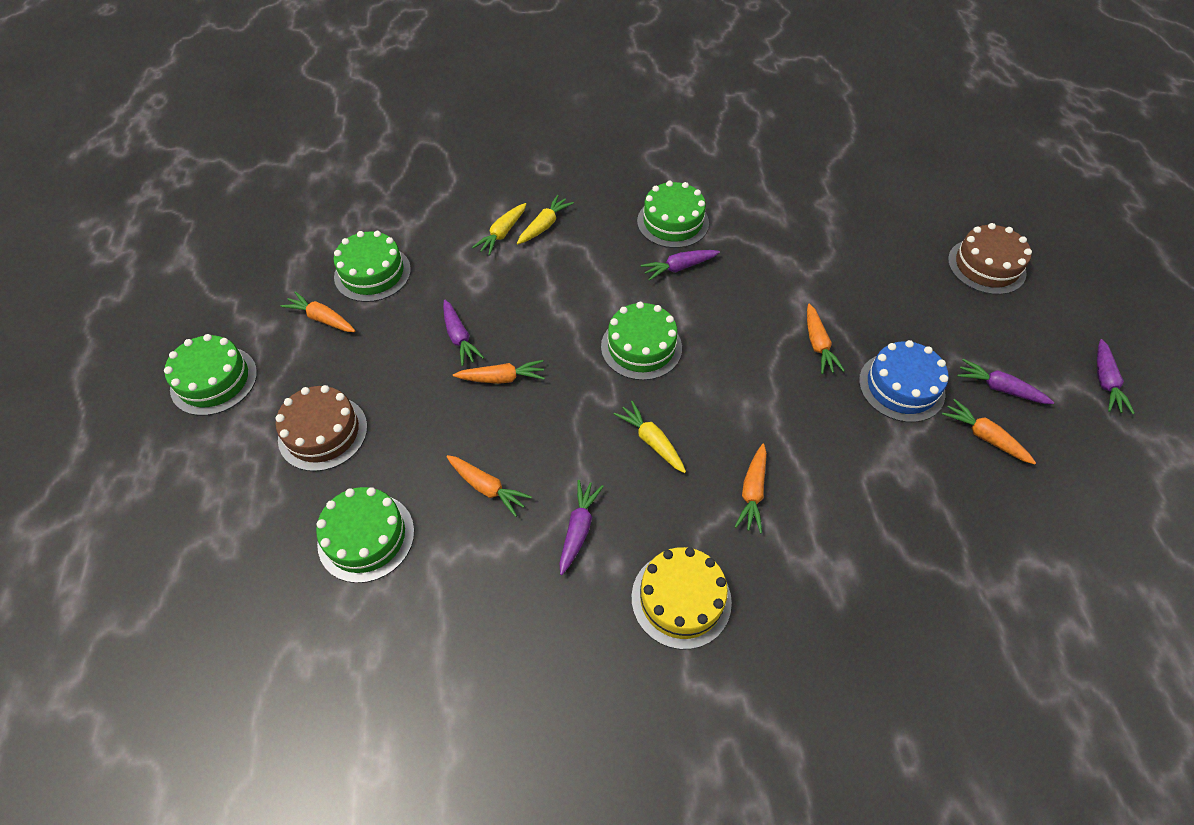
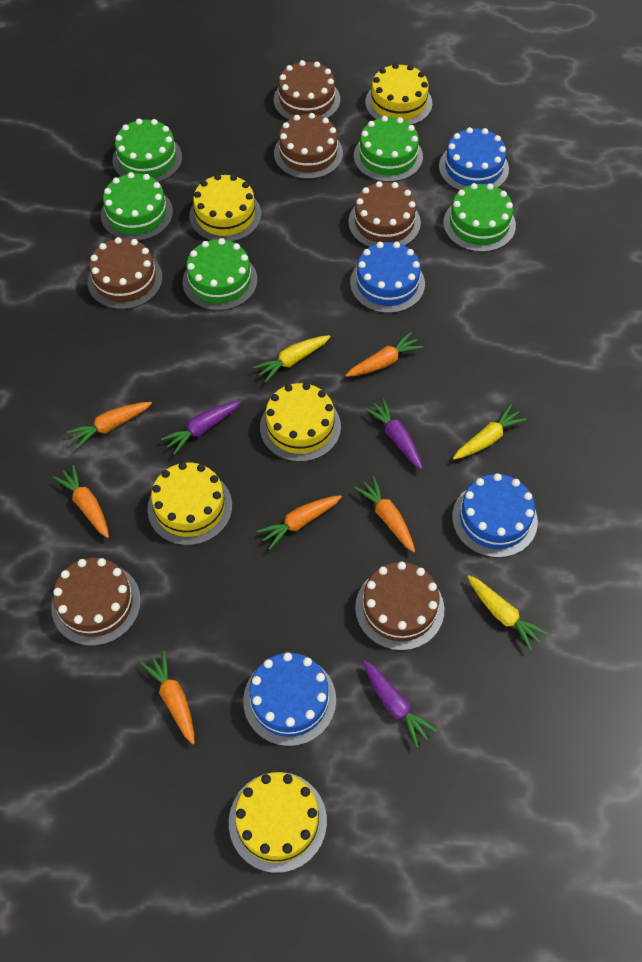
blue cake: [859,340,949,422] = 1 -> [243,652,336,746] [350,242,425,313] [439,127,509,190] [452,473,538,558] = 4
brown cake: [276,385,367,471] [948,223,1032,295] = 2 -> [51,558,141,646] [87,237,162,309] [274,60,340,120] [274,113,343,179] [348,181,421,247] [355,562,444,651] = 6
purple carrot: [443,300,484,366] [560,480,604,575] [641,250,720,281] [957,359,1054,404] [1097,339,1135,414] = 5 -> [161,401,241,455] [363,660,438,747] [365,398,423,469] = 3
yellow cake: [631,547,732,649] = 1 -> [147,462,232,545] [189,174,261,242] [229,772,327,873] [260,383,341,462] [365,63,432,125] = 5

